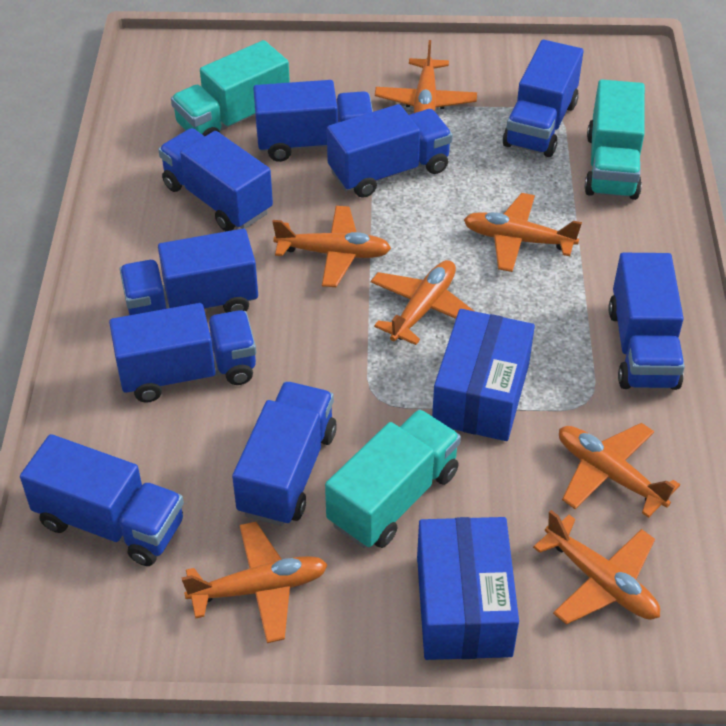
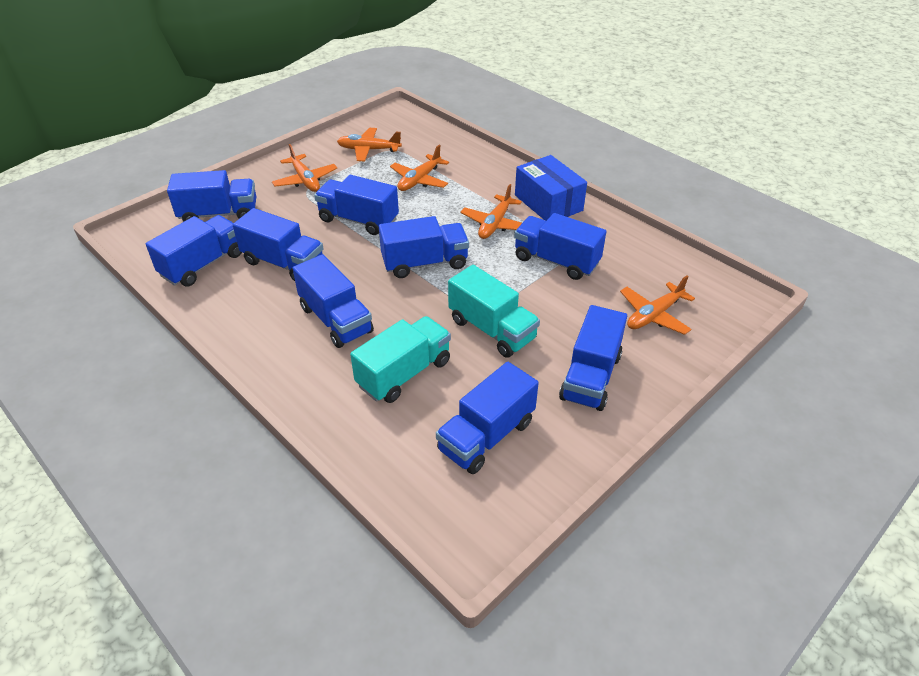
blue box: [417,517,519,660] [432,309,535,441] = 2 -> [515,155,587,221] = 1
orange plane: [181,522,328,643] [272,206,391,287] [371,260,474,345] [375,40,477,113] [464,193,582,272] [533,510,660,625] [559,423,680,518] = 7 -> [272,144,337,192] [337,128,402,161] [390,145,449,191] [460,184,522,239] [620,275,695,335] = 5
turquoise truck: [171,40,290,136] [325,409,461,548] [584,79,645,200] = 3 -> [350,316,451,403] [448,265,540,358] = 2

